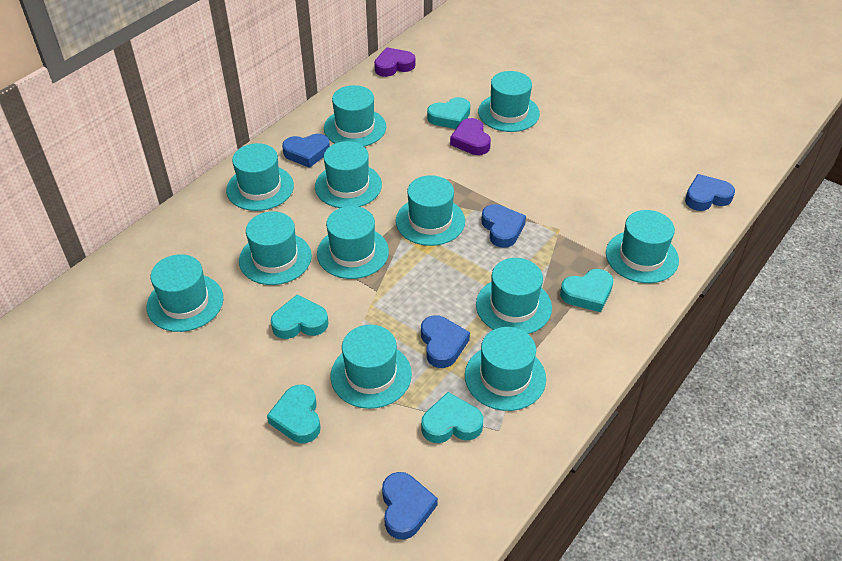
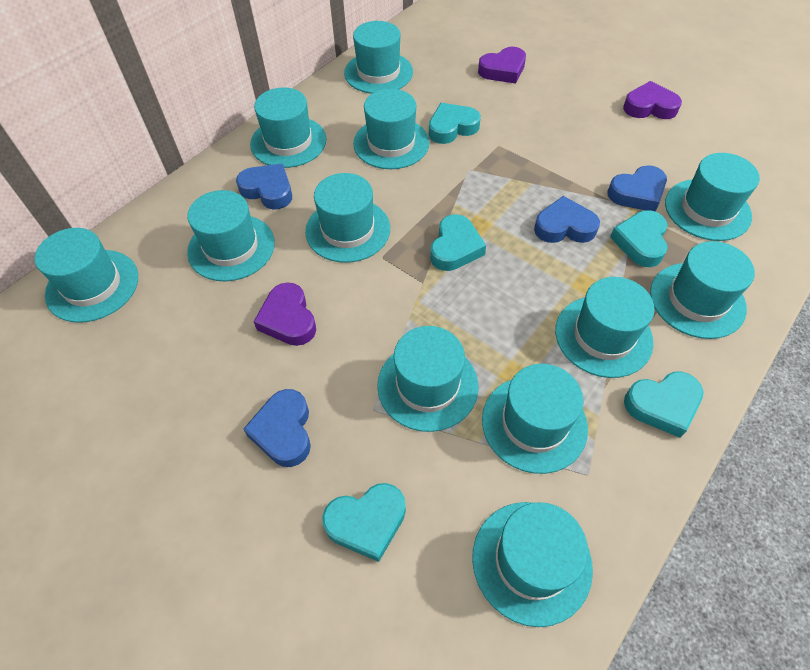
blue heart: [282,134,330,168] [382,472,438,540] [421,315,470,368] [481,204,526,248] [685,174,735,211] = 5 -> [236,164,292,210] [243,389,311,467] [534,196,600,243] [607,165,667,211] = 4
purple heart: [374,47,415,77] [450,118,491,155] = 2 -> [254,282,316,346] [478,47,526,84] [623,81,682,119] = 3

